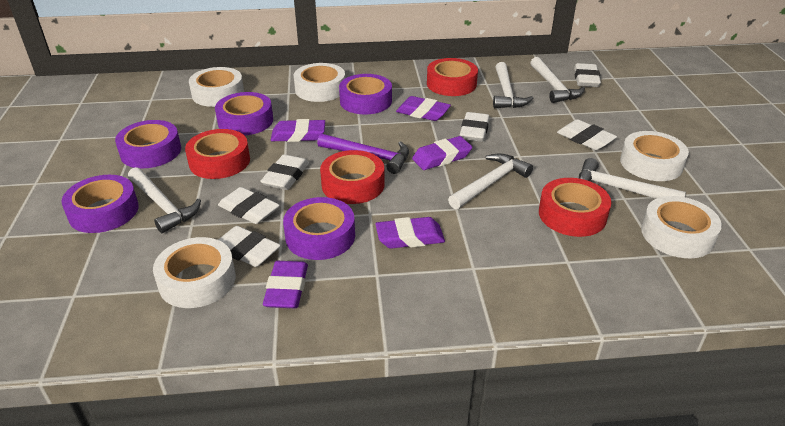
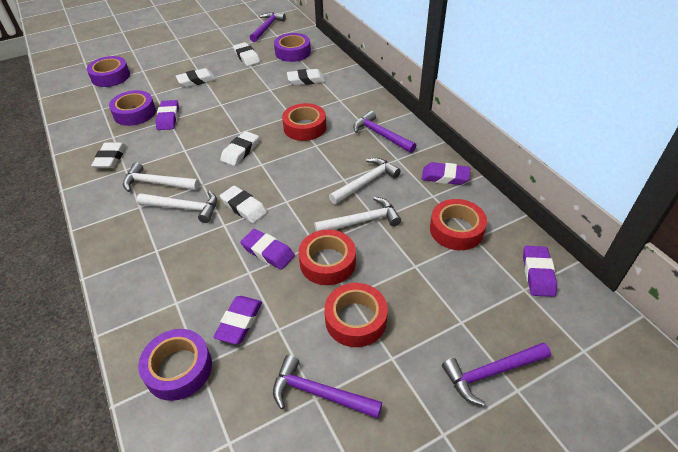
purple hammer: [317,134,409,174] = 1 -> [250,12,286,42] [273,355,382,419] [353,111,416,153] [442,342,551,406] = 4
purple tape: [61,175,139,233] [115,120,181,168] [215,92,273,136] [283,197,355,260] [339,74,392,115] = 5 -> [87,56,130,87] [109,90,156,126] [138,329,212,401] [274,33,311,62] = 4
white hammer: [128,167,201,233] [448,154,533,209] [493,62,533,108] [530,57,585,103] [579,158,686,199] = 5 -> [123,162,200,192] [137,191,217,223] [314,197,401,231] [329,158,401,204] = 4
white tape: [153,237,236,308] [189,67,244,107] [294,63,345,102] [620,131,689,181] [641,196,722,258] = 5 -> none = 0

